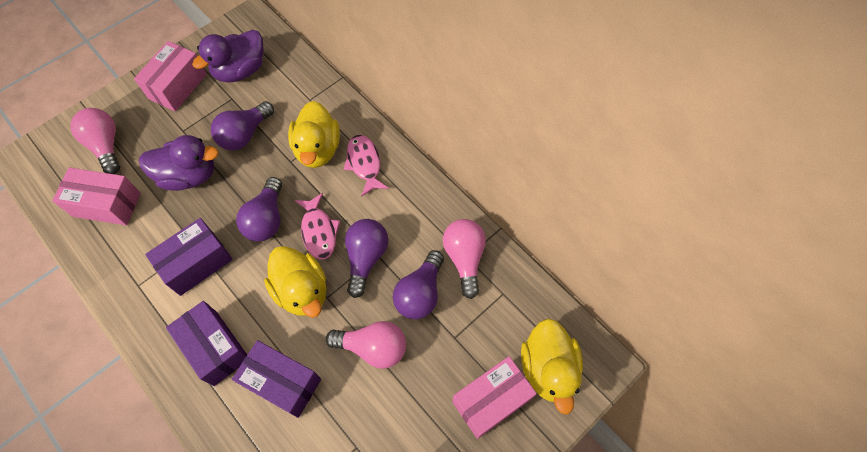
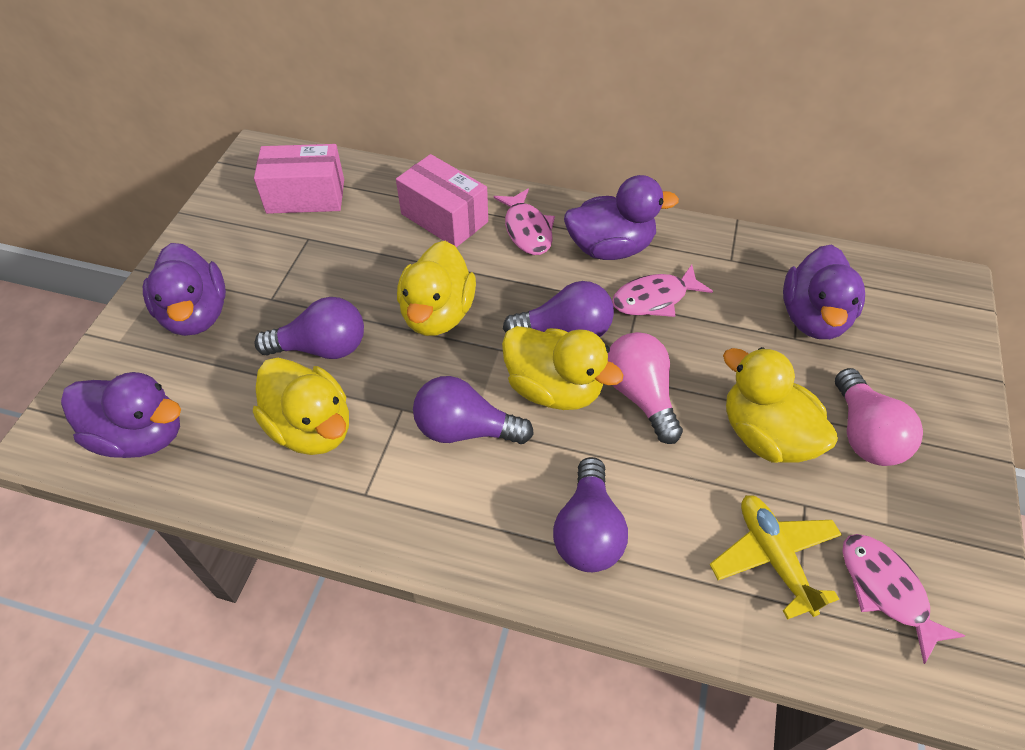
pink box: [52,167,141,225] [134,41,207,111] [452,356,537,439] = 3 -> [254,144,344,214] [396,154,488,247] = 2
pink fish: [295,193,340,259] [344,135,389,197] = 2 -> [494,189,555,255] [612,265,713,317] [842,534,965,664] = 3
pink light bulb: [70,108,120,174] [326,321,406,369] [443,219,486,299] = 3 -> [608,332,683,444] [835,368,923,466] = 2
purple box: [145,218,233,296] [166,301,247,386] [232,340,321,418] = 3 -> none = 0
purple duck: [139,135,219,191] [192,29,264,82] = 2 -> [61,372,181,458] [143,243,226,336] [564,175,679,260] [783,244,865,339] = 4
yellow duck: [264,246,327,318] [288,101,340,168] [521,318,583,415] = 3 -> [253,358,349,455] [397,241,476,336] [502,326,623,410] [723,347,838,463] = 4
yellow plane: none = 0 -> [709,495,842,620] = 1

